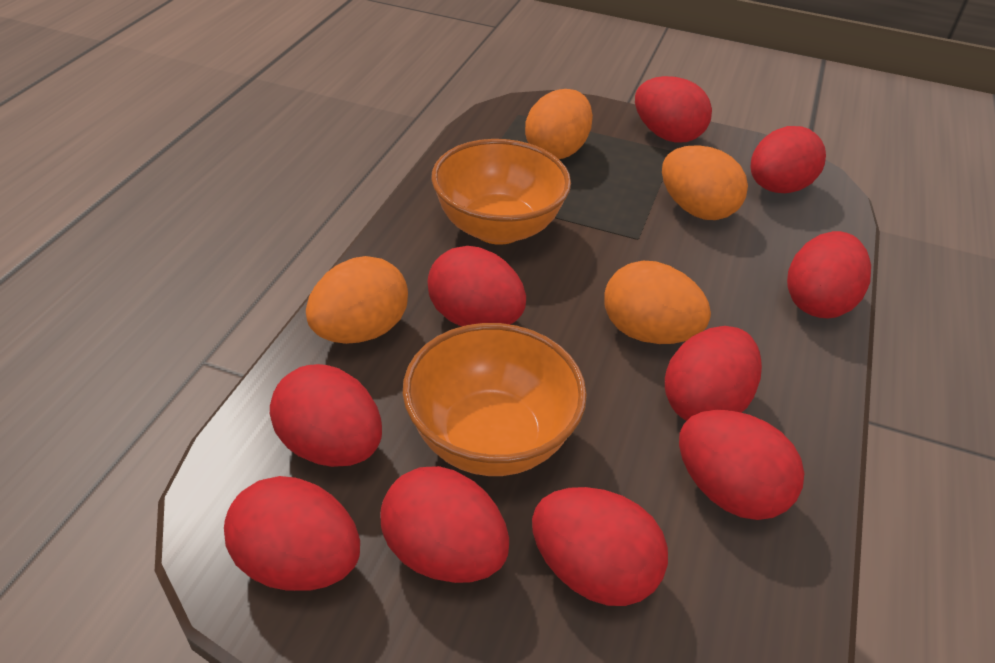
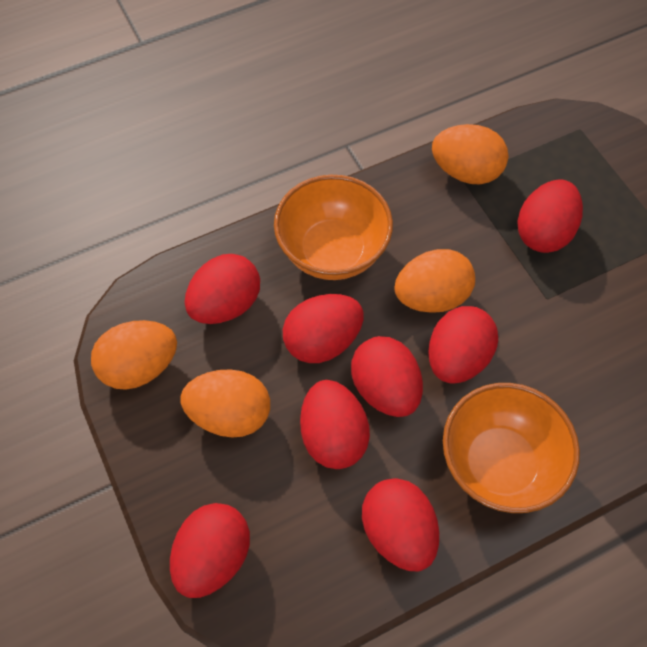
red egg: [224,476,360,591] [270,364,382,467] [380,466,509,583] [427,246,526,326] [532,487,668,606] [635,76,712,143] [665,326,762,421] [679,410,804,520] [750,126,826,193] [787,231,871,318] = 10 -> [170,503,250,598] [185,254,260,324] [283,294,364,363] [300,380,370,469] [351,336,423,417] [362,478,439,571] [428,306,498,384] [517,179,583,253] = 8

